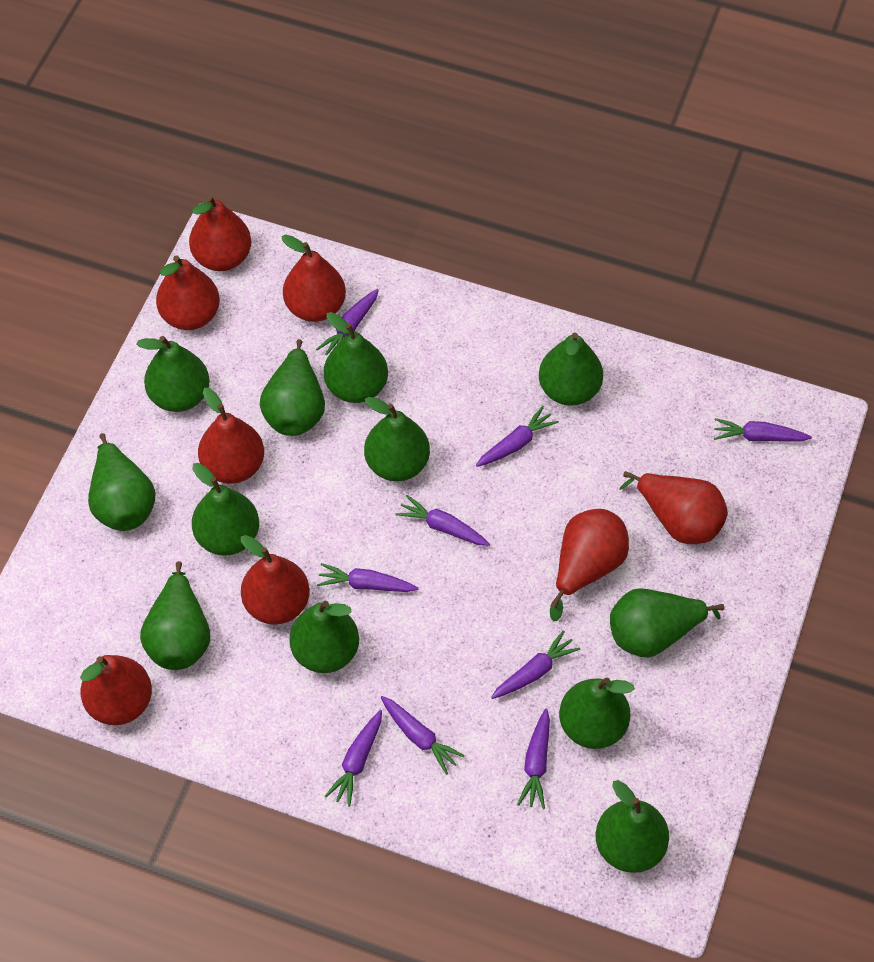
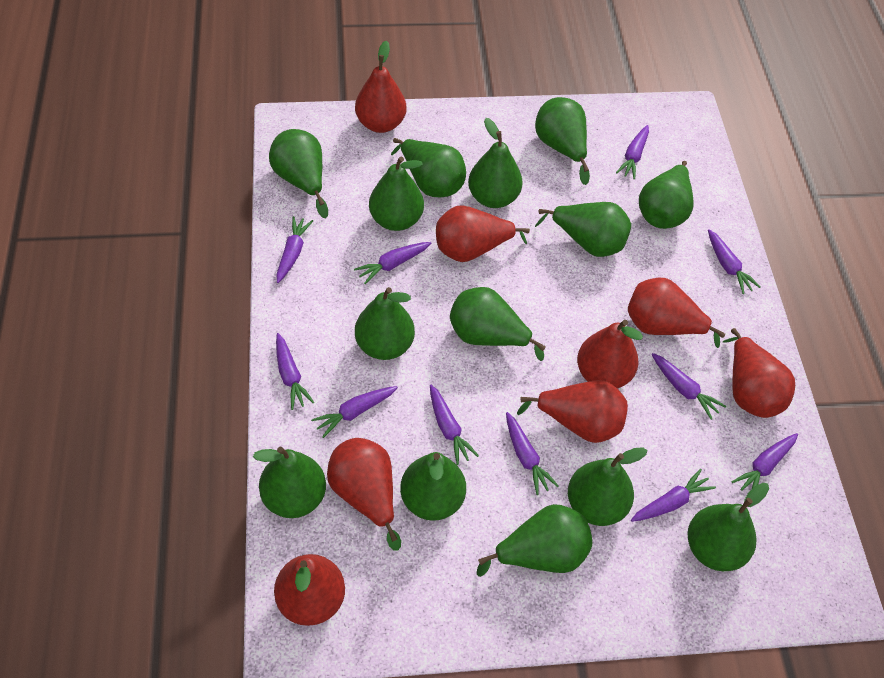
green pear: [88,433,155,531] [136,336,210,412] [140,561,210,670] [192,463,259,556] [260,339,325,436] [290,601,359,673] [324,312,388,403] [364,397,430,481] [539,332,603,406] [559,678,635,749] [596,780,669,873] [610,588,724,658] = 12 -> [253,447,326,518] [269,129,328,218] [355,287,415,360] [369,157,424,231] [391,138,466,197] [400,452,466,521] [450,287,546,361] [468,118,522,208] [477,504,592,577] [535,97,590,185] [535,202,631,257] [568,447,648,526] [639,161,694,229] [688,483,769,571] = 14
purple carrot: [316,289,379,356] [317,563,418,592] [325,710,382,807] [381,696,465,775] [396,495,490,546] [476,406,559,467] [491,630,580,699] [517,708,550,809] [714,418,812,442] = 9 -> [276,216,313,283] [276,333,315,410] [311,386,398,438] [354,242,431,284] [430,385,479,465] [506,412,559,495] [616,125,649,180] [631,469,716,522] [651,353,726,420] [708,229,761,294] [731,433,798,491] = 11

